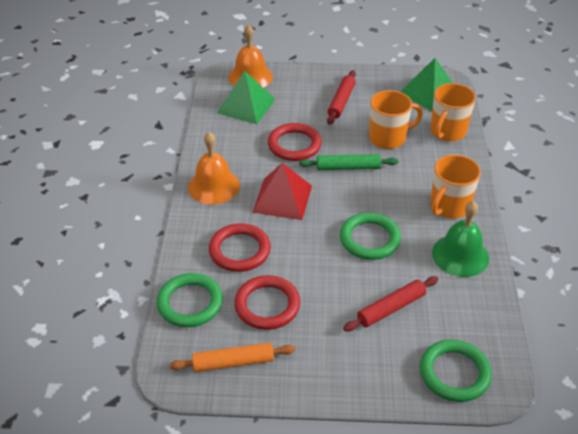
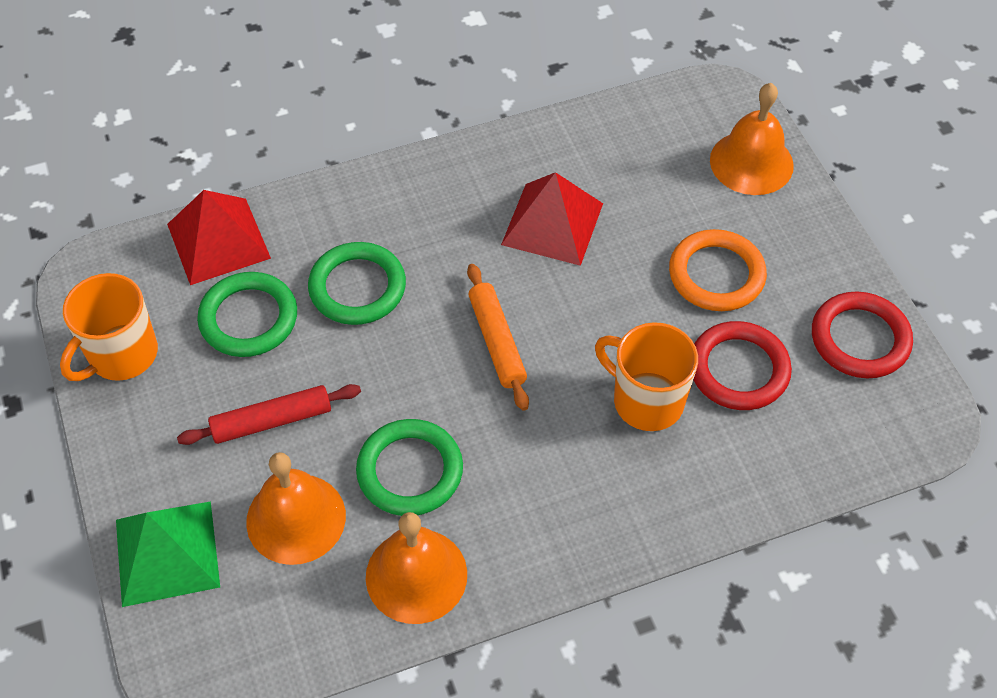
green bell: [432,201,489,277] = 1 -> none = 0
green pyramid: [217,71,276,124] [400,58,453,111] = 2 -> [116,501,220,607] = 1
green rolling pin: [299,154,398,170] = 1 -> none = 0
orange bell: [188,132,240,205] [228,24,273,88] = 2 -> [246,452,346,565] [366,512,467,624] [710,83,794,195] = 3
orange mug: [369,90,423,149] [430,83,476,141] [430,155,481,219] = 3 -> [60,273,158,381] [595,322,698,431] = 2
orange ring: none = 0 -> [669,229,767,311] = 1
red pyramid: [252,163,312,220] = 1 -> [167,190,271,285] [501,172,603,266] = 2
red ring: [209,223,271,272] [234,275,300,330] [268,123,322,161] = 3 -> [693,321,792,410] [812,292,913,379] = 2
red rolling pin: [327,70,356,125] [343,276,438,332] = 2 -> [177,384,361,445] = 1

